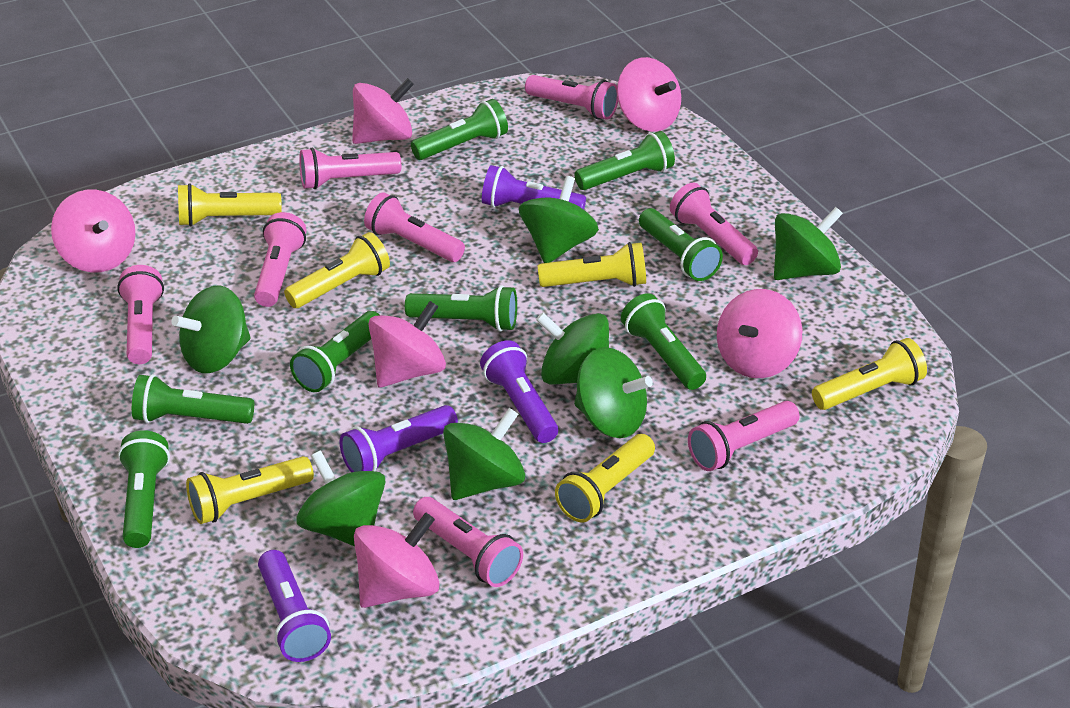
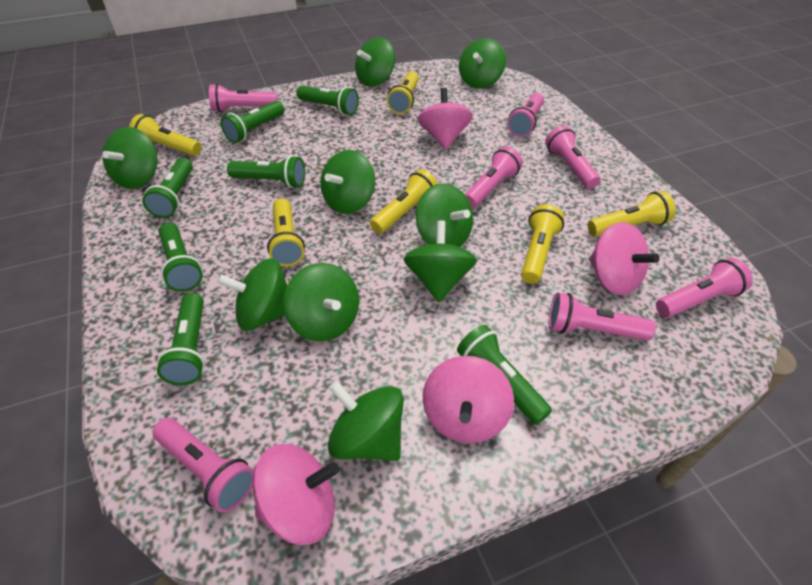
green flashlight: [118,430,170,548] [132,374,254,424] [290,311,380,392] [405,285,517,332] [411,99,508,160] [575,131,675,190] [621,293,706,390] [639,208,723,281] = 8 -> [142,158,193,218] [157,293,205,385] [159,223,203,292] [221,101,285,143] [227,155,305,188] [297,85,359,115] [457,325,552,425] = 7
green spinning top: [171,285,250,373] [296,450,386,546] [443,408,525,500] [519,176,599,263] [536,312,609,384] [574,347,653,438] [774,207,843,280] = 7 -> [102,127,157,189] [217,258,287,331] [283,263,359,341] [320,150,375,214] [328,381,404,461] [355,37,395,86] [404,220,477,302] [416,183,473,247] [459,38,506,89] = 9
pink flashlight: [117,265,164,364] [254,212,306,307] [299,148,401,189] [364,192,465,262] [413,497,523,587] [525,75,618,120] [670,183,758,265] [688,401,799,471] = 8 -> [152,418,254,513] [209,83,277,112] [465,147,523,208] [507,93,544,137] [545,126,600,189] [549,293,656,341] [656,258,753,318] = 7
pink spinning top: [51,190,135,273] [352,78,414,144] [354,512,440,608] [368,301,446,388] [617,57,681,132] [717,289,803,378] = 6 -> [252,444,339,545] [418,88,473,150] [423,356,514,443] [589,222,660,295] = 4
purple flashlight: [258,550,331,662] [340,405,458,472] [480,340,558,443] [482,165,586,210] = 4 -> none = 0

